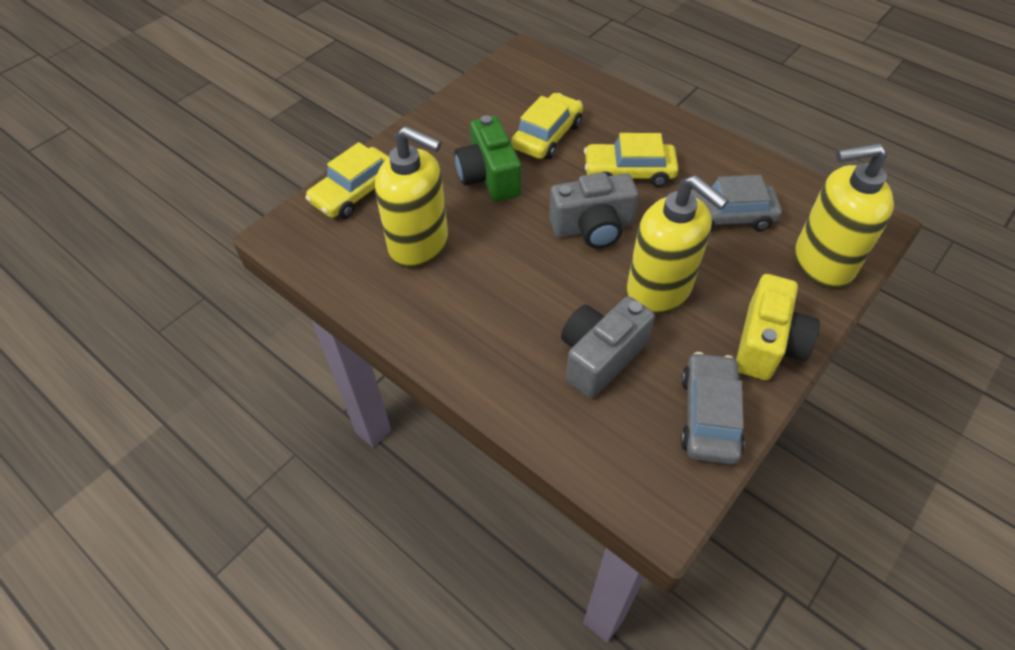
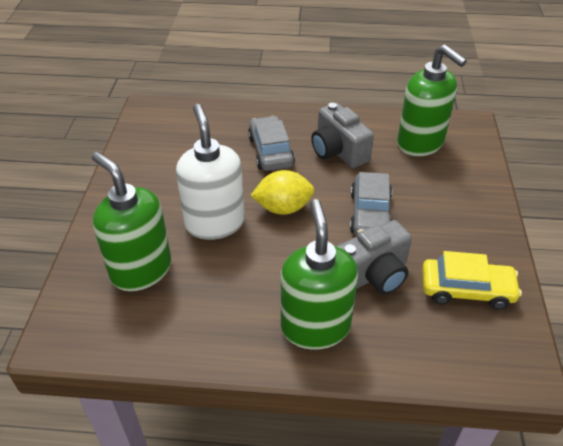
green camera: [454,115,521,202] = 1 -> none = 0
green soap dispenser: none = 0 -> [92,152,171,291] [281,199,358,350] [397,45,467,156] = 3
white soap dispenser: none = 0 -> [176,104,245,240] = 1
yellow camera: [736,274,820,380] = 1 -> none = 0
yellow car: [305,142,389,219] [511,93,583,159] [584,133,679,187] = 3 -> [422,251,522,310] = 1
yellow lemon: none = 0 -> [250,170,314,215] = 1
yellow soap dispenser: [375,126,448,268] [627,175,729,314] [795,143,894,288] = 3 -> none = 0

